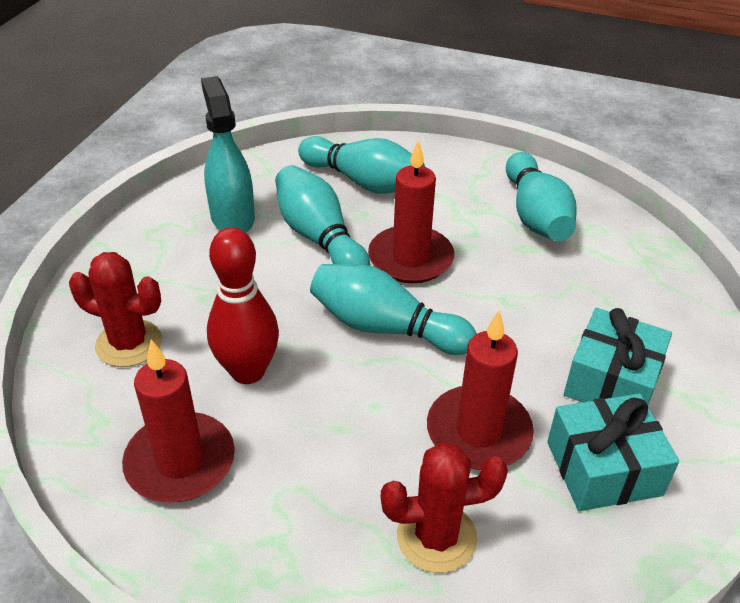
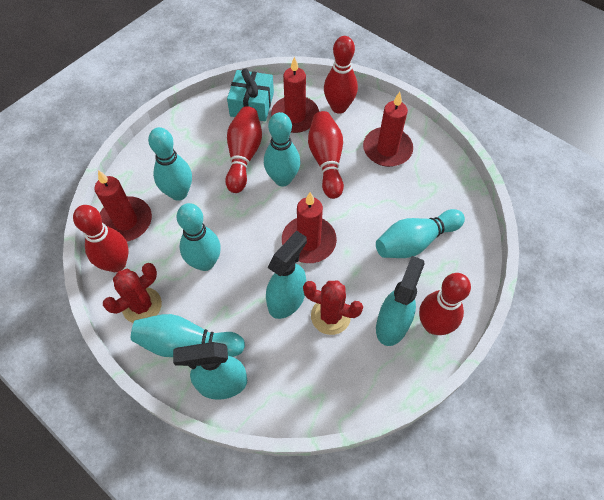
red bowling pin: [207,227,279,384] = 1 -> [73,205,129,272] [225,106,262,193] [308,111,344,199] [324,36,358,114] [419,273,471,335] = 5
red candle: [122,340,235,503] [368,140,454,283] [427,310,534,470] = 3 -> [94,170,152,242] [271,57,319,133] [282,192,337,263] [363,92,413,167] = 4
turquoise bowling pin: [275,165,370,266] [298,136,425,194] [310,264,477,355] [506,152,577,241] = 4 -> [131,314,245,357] [148,127,192,201] [176,203,221,271] [264,112,300,186] [376,209,465,258] = 5
turquoise gift: [547,393,679,511] [564,308,672,405] = 2 -> [227,68,274,121] = 1
turquoise spray bottle: [201,76,255,233] = 1 -> [173,342,247,400] [266,231,307,319] [376,256,425,346] = 3

